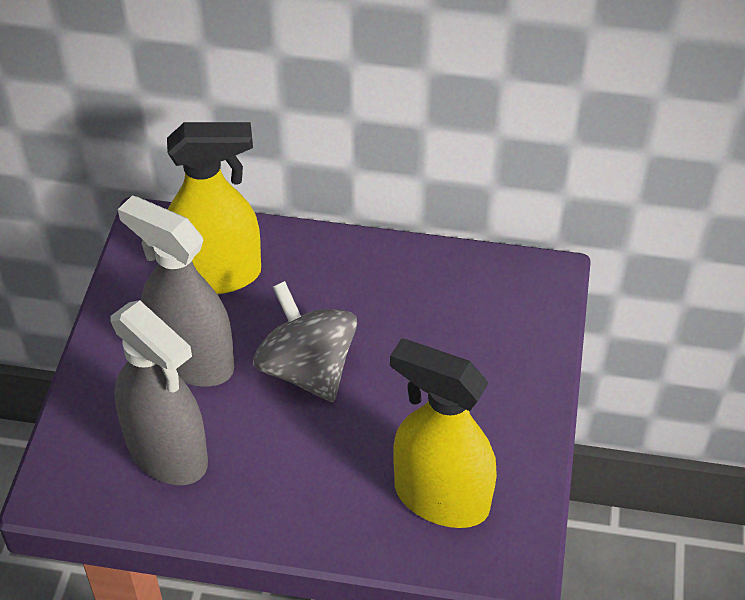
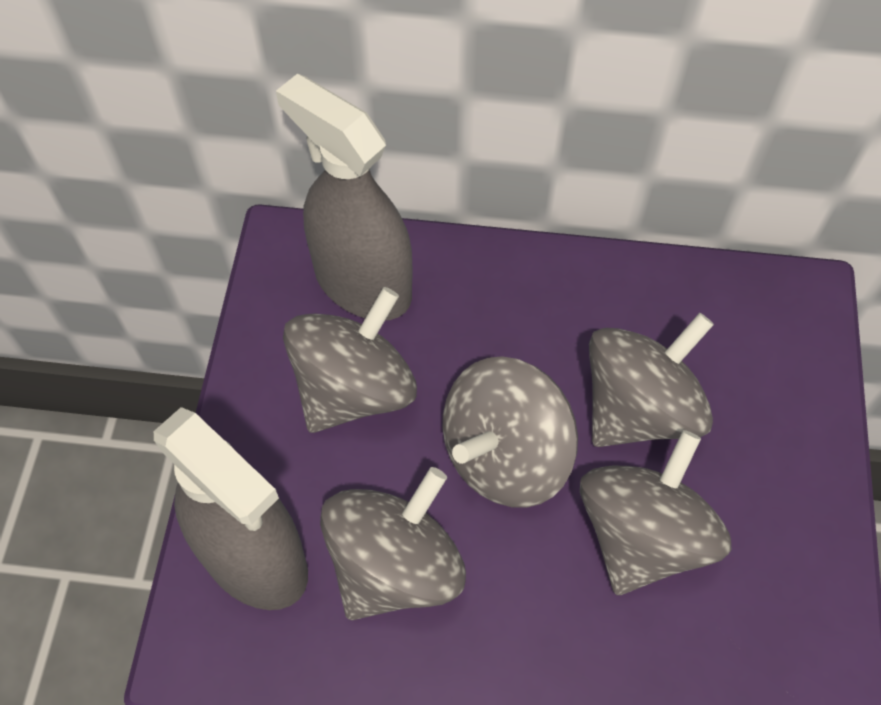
grey spinning top: [253,281,357,402] = 1 -> [283,287,417,433] [320,467,466,620] [443,356,578,508] [580,430,731,595] [589,313,714,447] = 5
yellow spray bottle: [167,122,261,294] [390,338,497,528] = 2 -> none = 0

